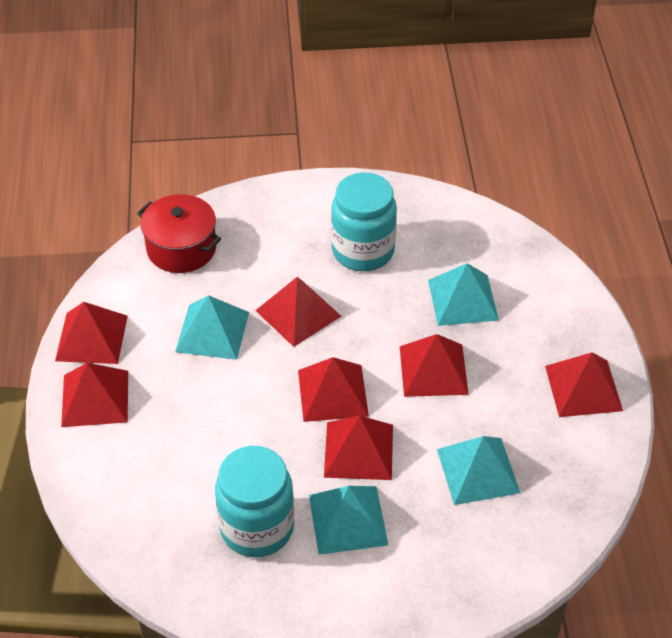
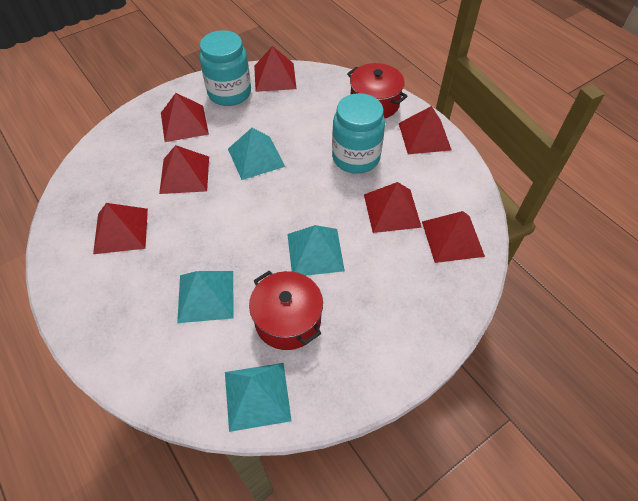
red pot: [137,194,221,273] = 1 -> [249,271,323,350] [347,63,408,118] = 2

